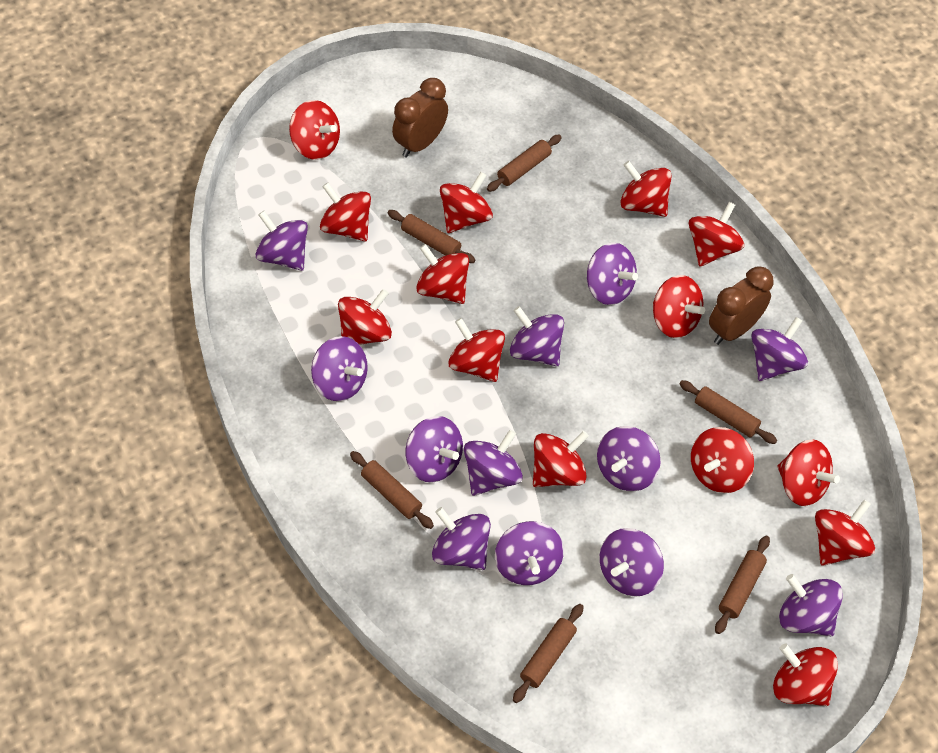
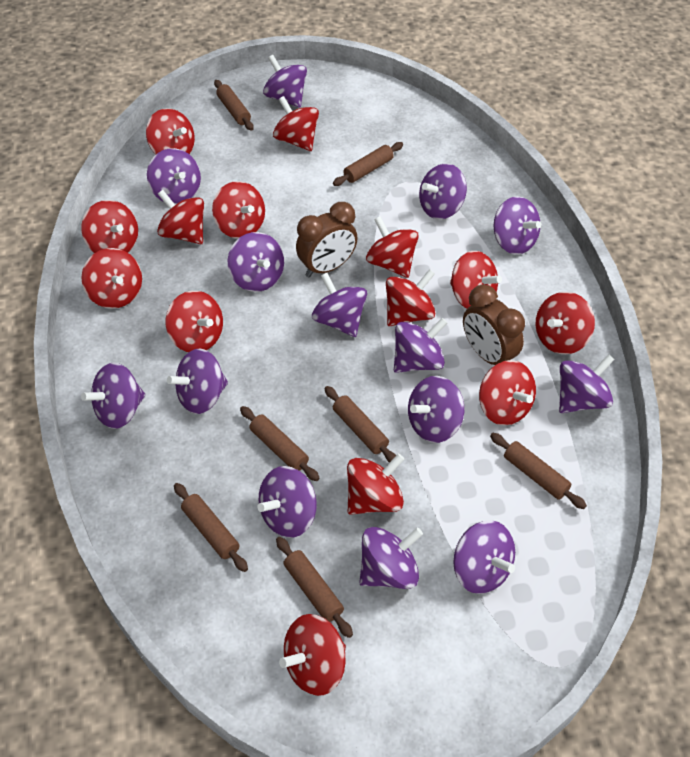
brown rolling pin: [350,451,434,529] [388,210,475,263] [487,134,562,192] [513,604,584,703] [679,380,777,444] [715,536,770,634] = 6 -> [174,483,248,572] [214,80,254,131] [240,406,320,481] [276,537,353,638] [324,386,396,463] [333,142,403,186] [490,433,587,509] = 7
purple spinning top: [255,211,308,271] [311,336,368,401] [406,416,463,483] [432,507,491,570] [464,430,523,496] [495,521,564,585] [510,306,564,366] [587,243,638,305] [597,426,661,491] [600,528,664,597] [751,317,808,381] [779,574,843,636] = 12 -> [81,362,145,429] [147,148,201,204] [167,349,228,414] [228,232,284,292] [257,466,317,538] [263,55,307,108] [312,273,367,337] [359,527,423,589] [394,318,447,373] [408,376,464,443] [419,164,467,219] [453,520,515,594] [494,196,541,255] [559,354,615,413] = 14

